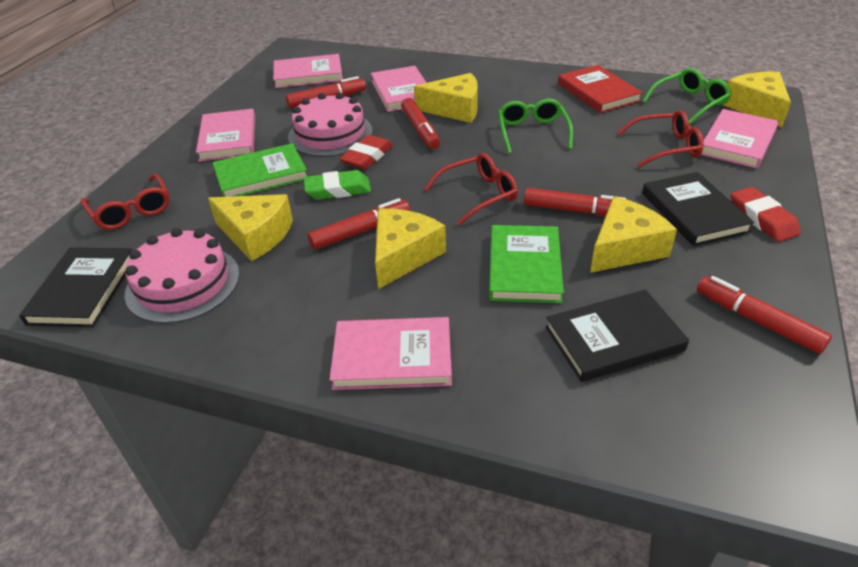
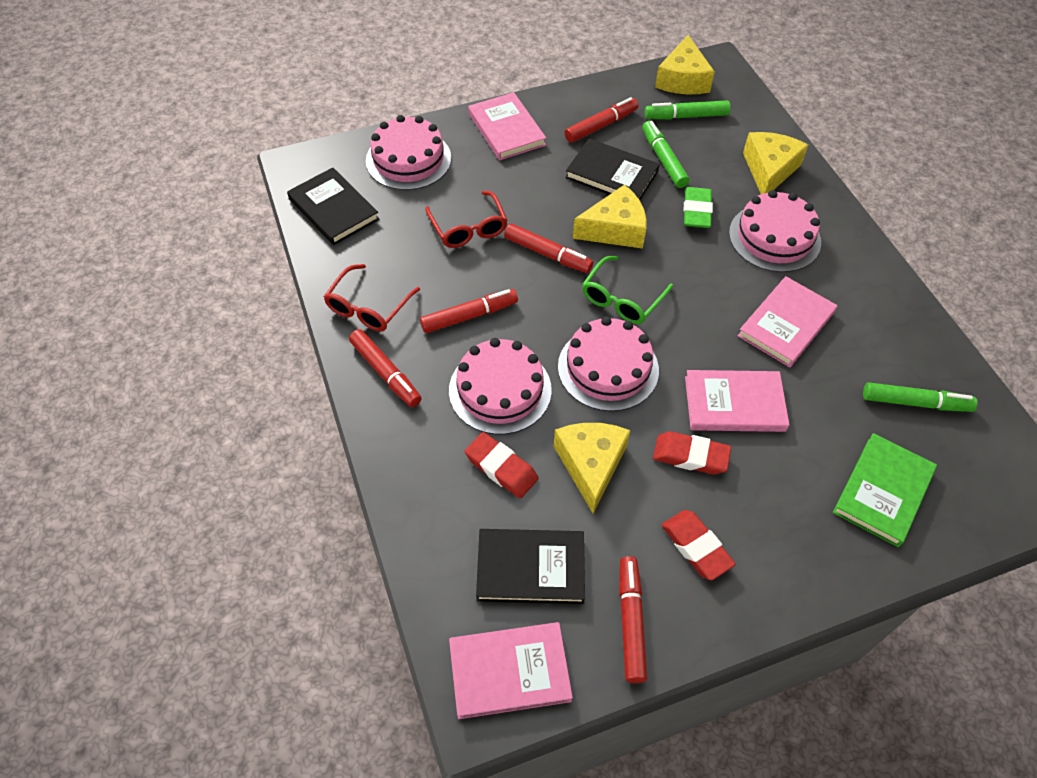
green book: [212,143,308,197] [489,225,564,303] = 2 -> [833,433,937,547] = 1
green glasses: [498,99,573,154] [642,68,732,125] = 2 -> [582,256,673,324] = 1
green marker: none = 0 -> [642,121,690,188] [645,100,731,119] [863,382,978,412] = 3
pink book: [196,109,255,162] [273,54,343,88] [330,317,452,390] [371,66,426,112] [701,109,779,169] = 5 -> [449,622,573,719] [468,92,546,160] [685,370,789,432] [738,276,837,368] = 4
pink cake: [125,228,240,324] [288,93,373,157] = 2 -> [366,115,451,190] [449,338,552,435] [558,316,659,411] [729,190,821,272] = 4
red book: [558,65,643,113] = 1 -> none = 0
red eraser: [339,135,393,170] [731,187,801,242] = 2 -> [465,432,539,498] [653,431,731,474] [662,510,736,580] = 3
red glasses: [81,174,170,230] [424,153,518,226] [617,110,704,167] = 3 -> [323,264,420,331] [425,191,507,248] = 2
yellow cheese: [208,194,293,261] [375,208,446,289] [414,73,478,123] [590,197,677,273] [723,72,791,127] = 5 -> [554,423,631,514] [573,184,647,249] [655,35,715,94] [743,132,808,194] = 4

